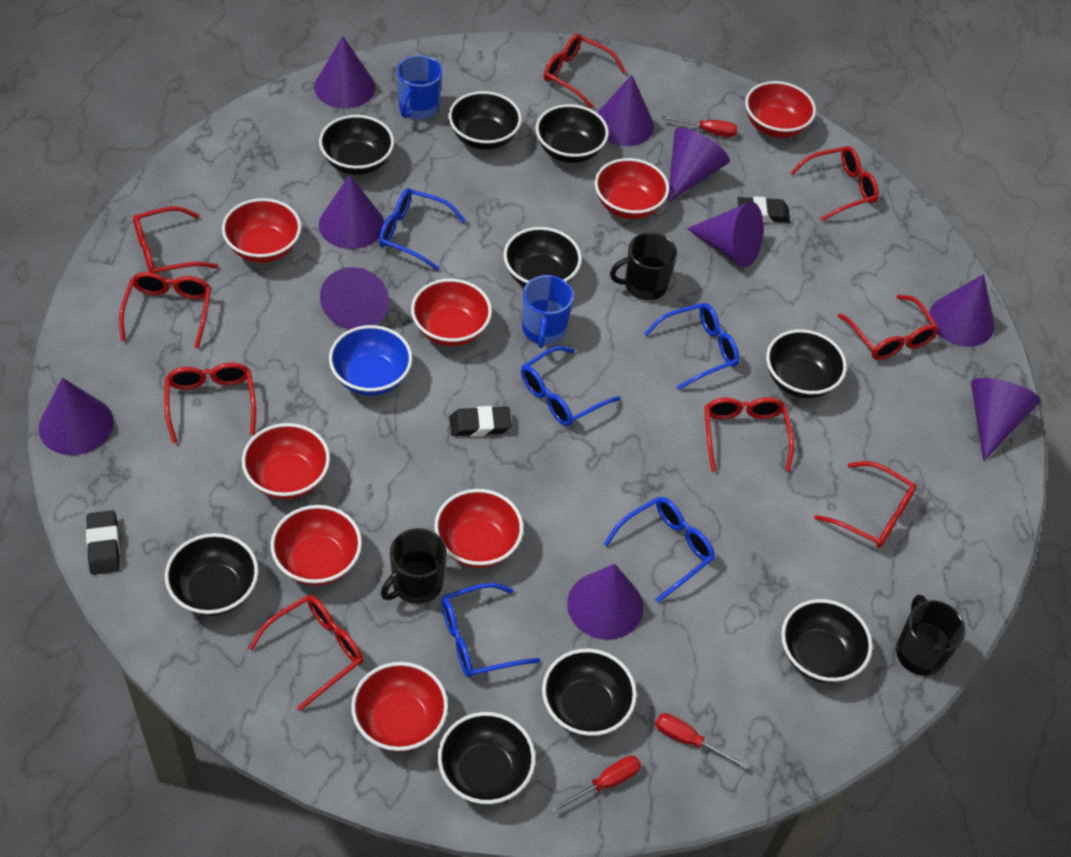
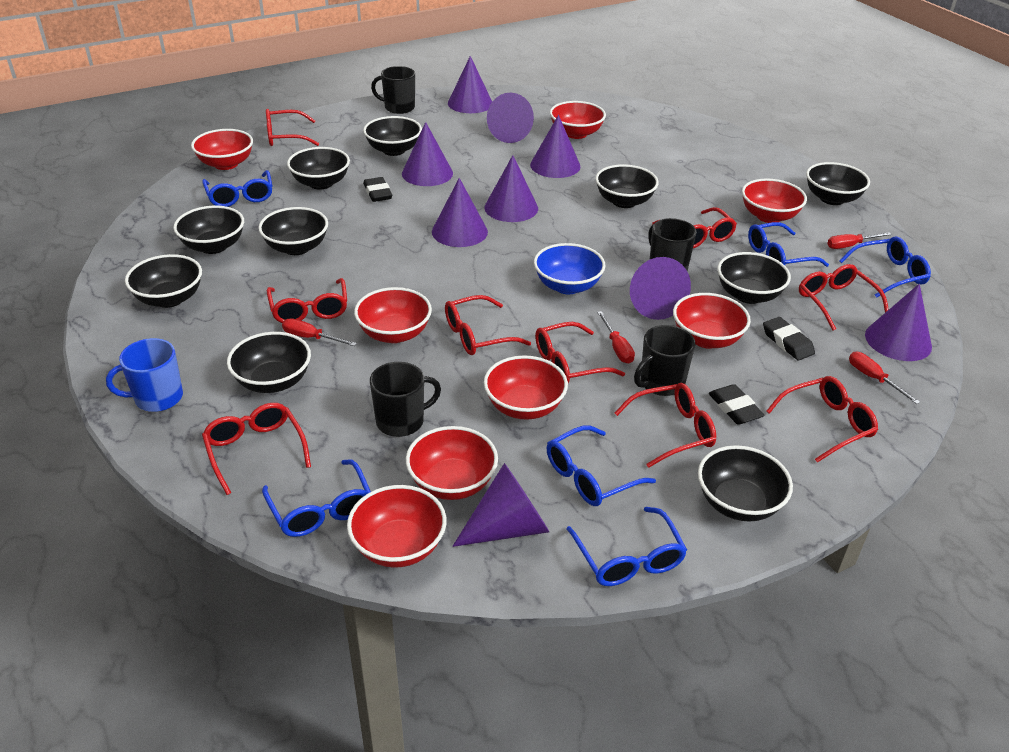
black bowl: [165,533,259,616] [319,115,394,175] [438,712,535,804] [449,91,522,150] [503,227,582,287] [536,104,609,163] [542,649,637,737] [766,329,847,398] [781,599,873,683] = 9 -> [125,254,202,308] [173,206,244,254] [227,332,311,393] [258,207,328,255] [287,147,350,190] [363,116,422,156] [595,164,659,208] [698,445,793,522] [717,252,791,304] [806,162,870,205] = 10
black mug: [381,528,447,604] [610,232,677,300] [896,595,966,676] = 3 -> [370,362,441,437] [371,66,415,114] [634,325,695,396] [648,218,697,271] = 4
blue glasses: [379,188,466,271] [441,583,541,678] [521,346,621,426] [604,497,715,603] [644,303,739,390] = 5 -> [202,170,272,207] [262,459,371,537] [547,425,656,506] [566,507,687,586] [748,222,829,267] [839,236,931,298] = 6
blue mug: [397,55,442,120] [522,275,573,348] = 2 -> [106,338,183,412] = 1
purple cone: [39,378,114,455] [314,36,375,109] [319,175,384,249] [320,267,389,330] [567,564,643,640] [597,75,654,146] [668,128,729,203] [687,202,763,267] [929,274,995,347] [971,378,1041,461] = 10 -> [402,122,453,186] [432,178,488,247] [448,56,492,113] [453,463,549,547] [484,155,538,222] [487,93,534,143] [530,115,580,178] [630,257,691,320] [865,284,932,361] = 9
red screwdriver: [551,756,641,813] [655,713,749,770] [662,116,737,137] = 3 -> [282,318,357,346] [597,311,635,363] [827,232,892,249] [849,352,920,404] = 4

